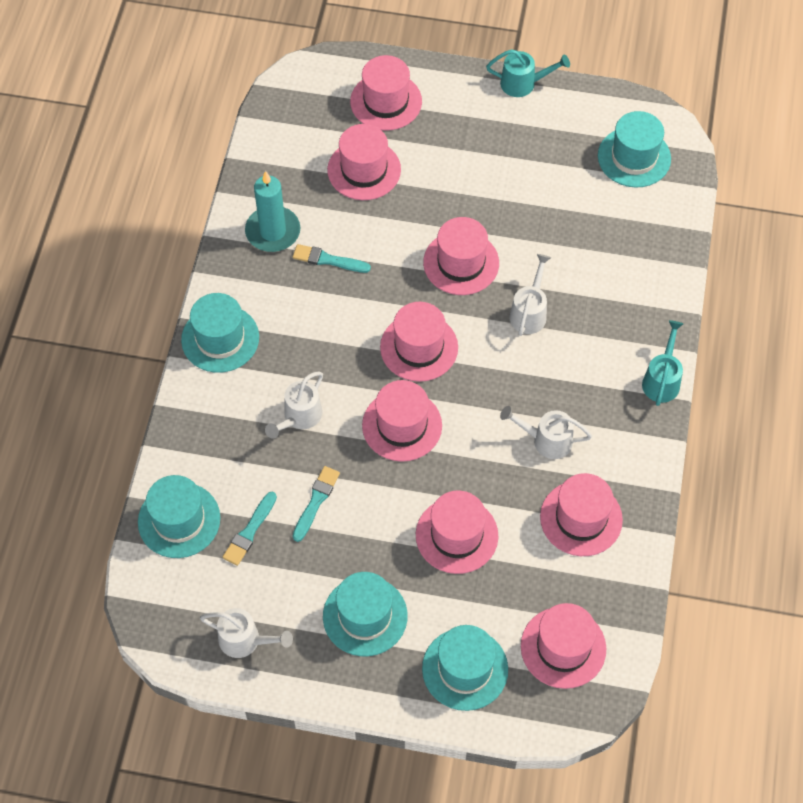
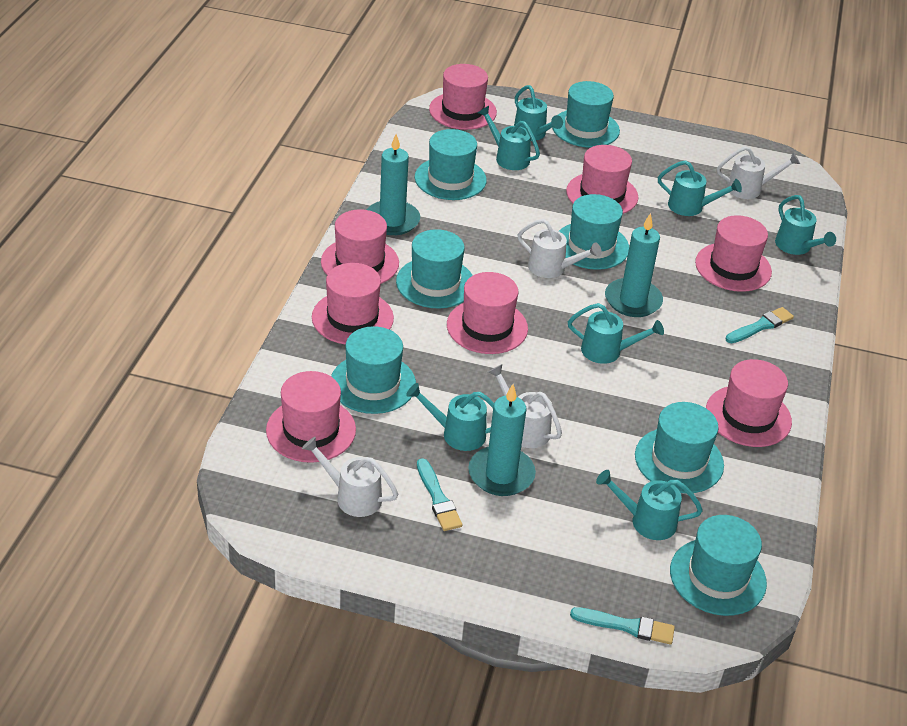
turquoise candle: [245,171,300,252] = 1 -> [367,134,420,235] [468,384,536,496] [605,213,663,317] = 3
turquoise hat: [138,475,220,558] [181,293,259,373] [323,572,408,656] [422,625,508,711] [598,111,671,188] = 5 -> [331,326,416,414] [396,229,473,309] [415,129,487,200] [552,81,620,148] [559,194,629,270] [635,402,724,494] [670,515,767,616] = 7
turquoise watering can: [486,49,570,97] [642,320,683,406] = 2 -> [406,383,494,451] [478,106,540,170] [514,85,563,141] [568,303,664,364] [596,470,703,540] [658,160,742,216] [775,195,836,255] = 7

